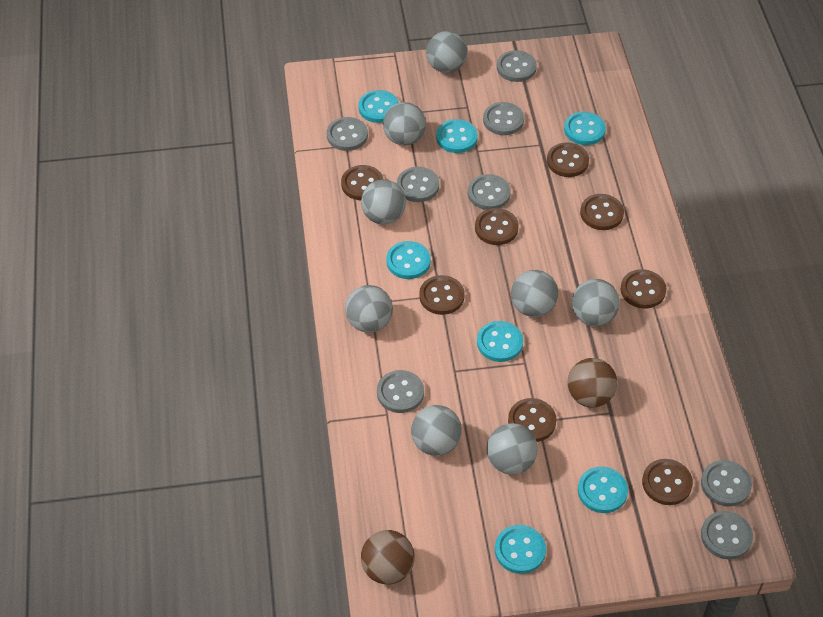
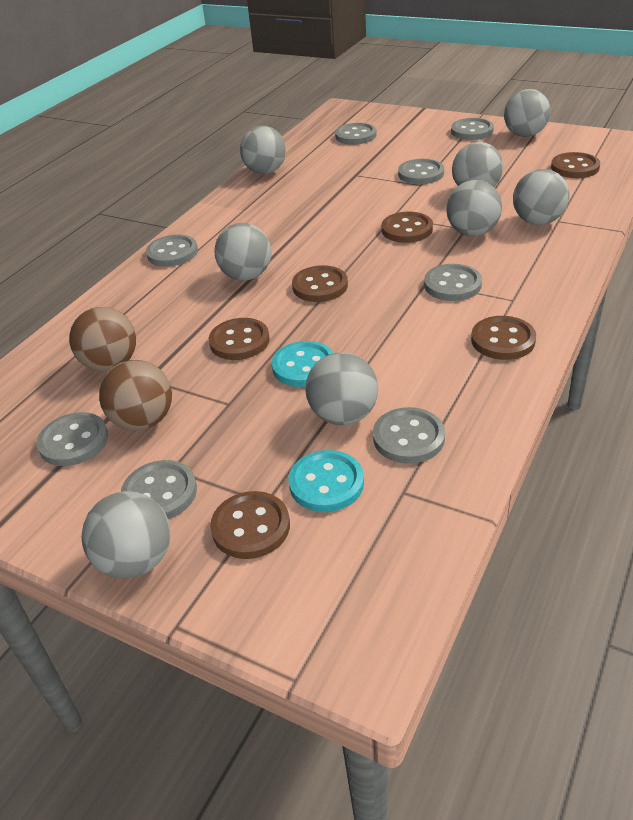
brown button: [341,165,383,200] [419,275,465,315] [475,208,519,245] [508,398,557,442] [547,142,589,177] [580,194,624,230] [620,269,666,309] [642,459,693,505] = 8 -> [209,318,270,360] [210,491,290,559] [292,265,348,302] [382,212,433,243] [471,316,536,360] [551,152,600,178] = 6
turquoise button: [359,90,399,123] [386,241,431,279] [436,119,478,153] [477,321,523,362] [495,525,546,574] [564,112,606,145] [578,466,628,513] = 7 -> [272,341,334,387] [288,450,364,512] = 2

